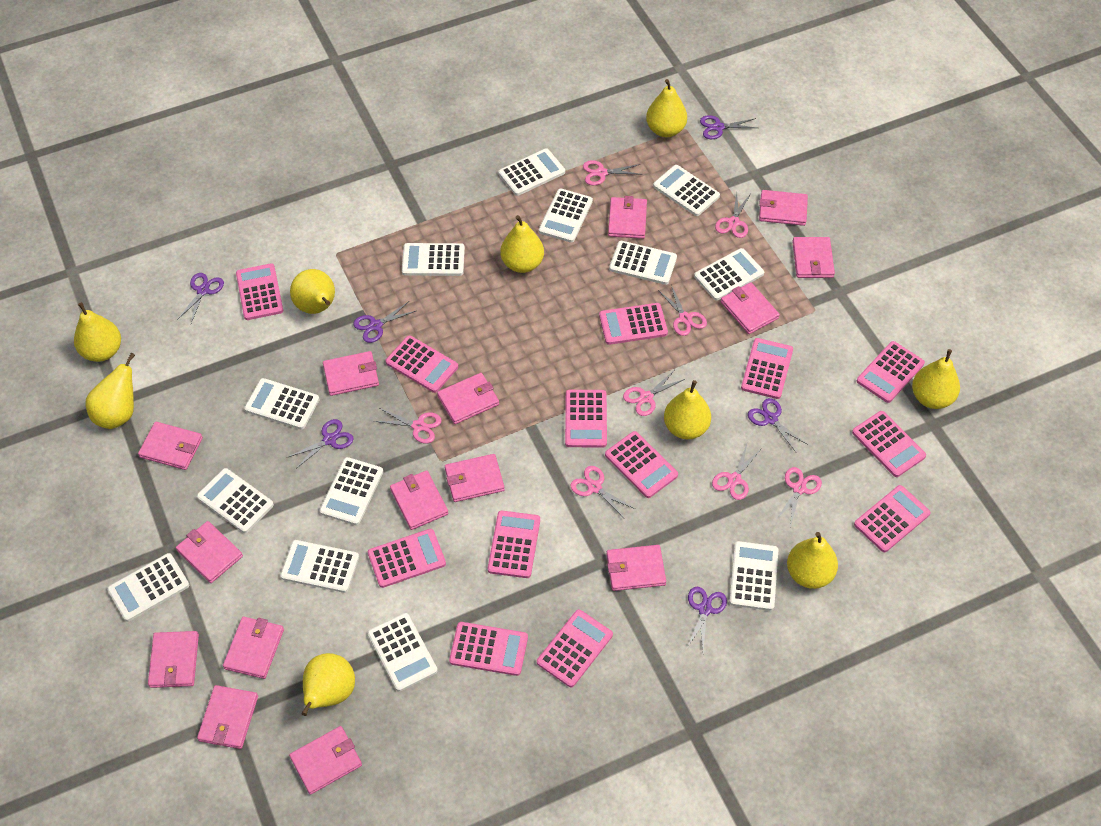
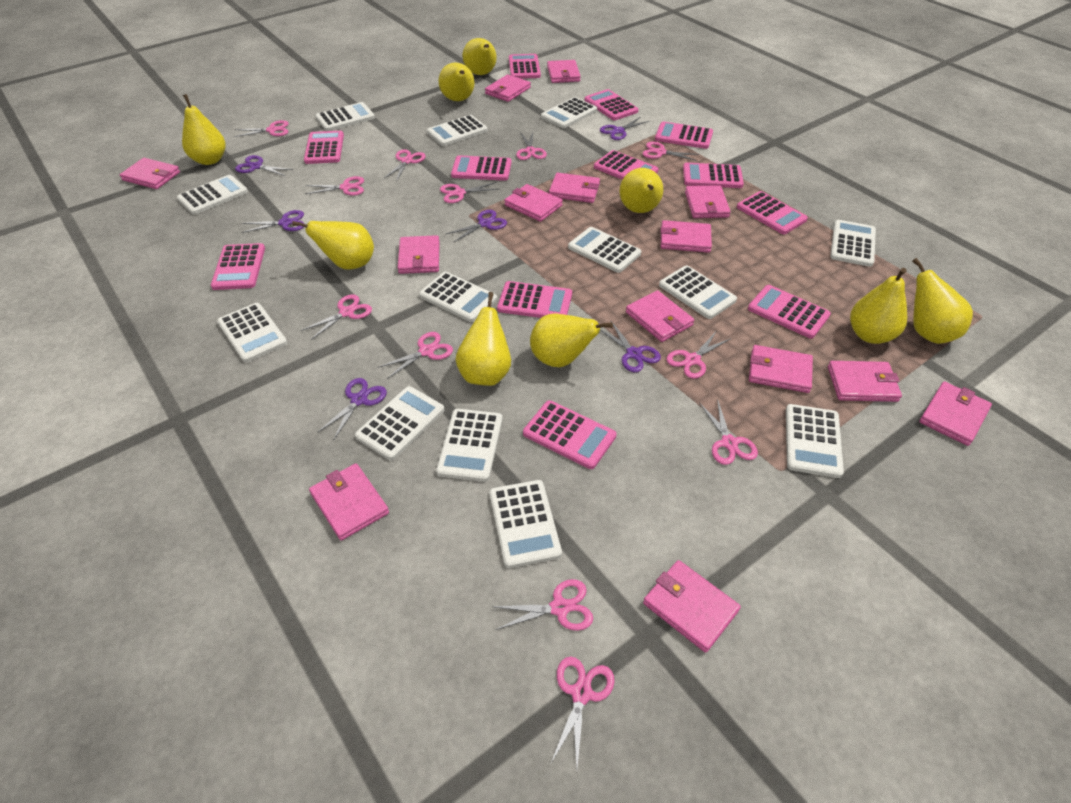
pink calculator: [236,263,283,320] [368,529,446,588] [386,335,458,393] [449,622,528,676] [488,511,540,578] [537,610,613,687] [565,390,607,448] [599,303,668,345] [605,431,678,498] [741,338,793,399] [852,411,926,477] [854,485,931,552] [857,341,925,403] = 13 -> [211,243,265,290] [304,131,344,164] [451,155,511,181] [497,281,572,318] [509,54,541,79] [523,400,617,469] [584,89,638,120] [594,150,659,180] [655,121,713,149] [683,163,744,188] [737,191,808,234] [748,285,831,339] = 12
pink scissors: [374,408,442,444] [570,466,635,518] [583,160,640,185] [623,371,685,416] [658,285,707,336] [712,444,762,500] [715,193,750,238] [775,467,822,527] = 8 -> [234,120,288,137] [301,294,372,340] [305,176,364,196] [378,332,453,379] [383,149,426,182] [440,182,499,203] [492,579,593,631] [516,132,547,160] [550,657,615,768] [642,142,699,161] [666,330,731,379] [699,399,758,465] = 12
pink wallet: [138,422,203,470] [148,631,199,688] [176,521,243,583] [197,685,258,749] [223,616,284,679] [289,726,362,795] [323,351,379,396] [390,470,448,530] [437,373,499,424] [445,454,505,502] [606,545,666,591] [608,196,647,239] [721,282,780,334] [759,190,808,226] [792,237,835,278] = 15 -> [120,158,180,189] [309,463,389,540] [398,235,440,274] [485,74,531,102] [504,184,563,222] [547,60,581,83] [549,173,600,203] [626,290,694,342] [643,560,741,653] [660,220,712,253] [685,185,731,218] [749,345,813,393] [828,361,902,402] [919,382,992,446] = 14

